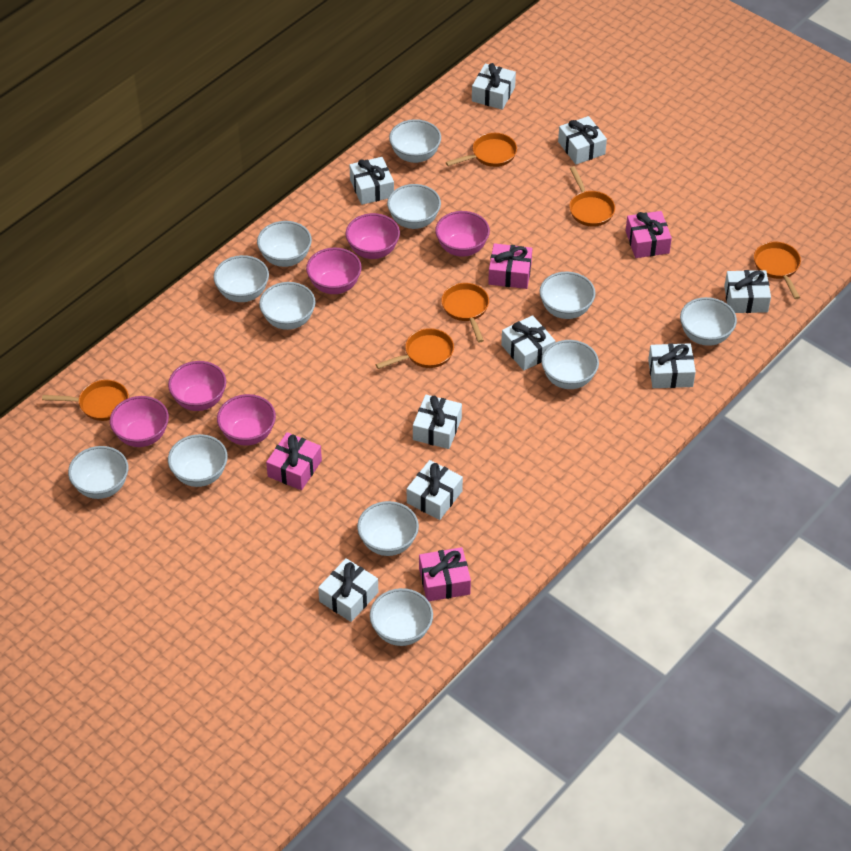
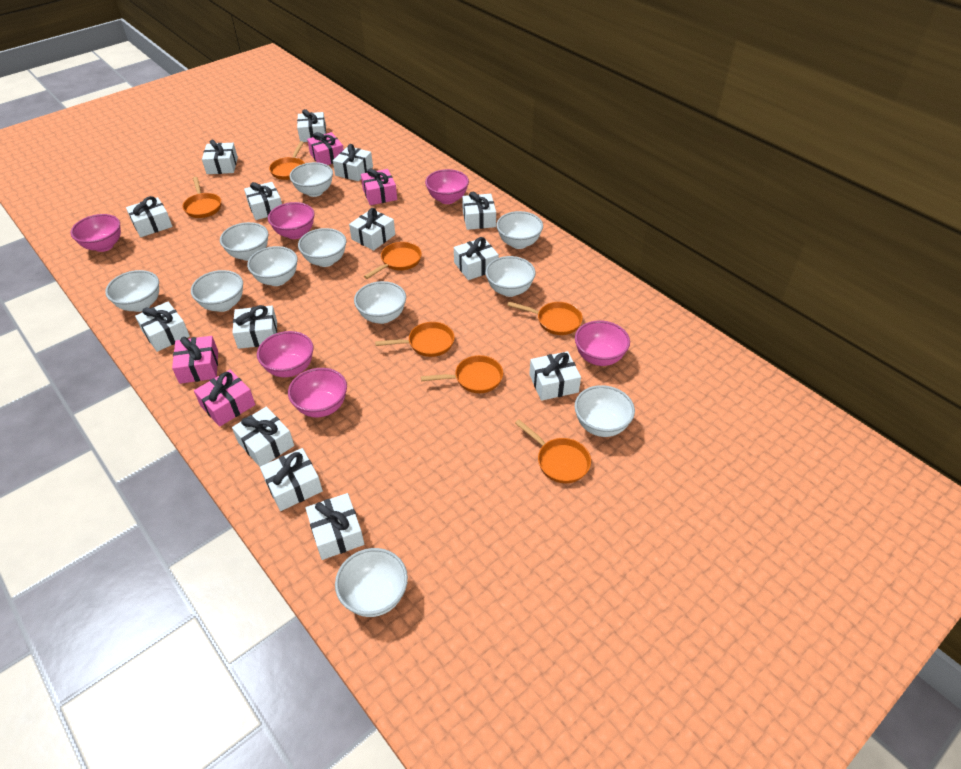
orange pan: [42,380,129,421] [376,328,454,369] [441,283,489,343] [446,133,517,167] [569,166,615,227] [754,242,801,299] = 6 -> [182,177,221,218] [269,141,305,180] [364,242,422,279] [375,322,455,357] [421,355,503,393] [507,302,583,335] [515,420,591,483] = 7
white bowl: [68,446,128,499] [168,434,228,487] [213,255,269,302] [257,221,312,267] [259,282,316,330] [357,501,419,556] [370,588,433,646] [387,184,441,229] [389,119,441,163] [540,272,596,319] [541,340,599,389] [680,297,737,346] = 12 -> [105,270,159,312] [191,270,243,312] [220,222,268,261] [247,246,298,286] [289,162,333,197] [298,228,346,267] [335,548,408,617] [354,281,406,324] [485,256,536,297] [496,211,543,249] [574,385,635,437] = 11
white gift: [318,558,378,622] [349,157,394,205] [407,460,463,520] [413,395,462,449] [472,63,516,110] [501,315,555,371] [558,116,607,164] [648,343,696,388] [724,270,771,313] = 9 -> [126,196,173,237] [135,302,190,352] [202,140,238,174] [232,305,277,349] [232,407,294,467] [244,182,282,220] [260,448,323,511] [297,109,326,142] [305,493,364,560] [333,144,373,181] [349,208,395,251] [454,237,499,280] [462,192,496,230] [529,351,581,401] = 14

